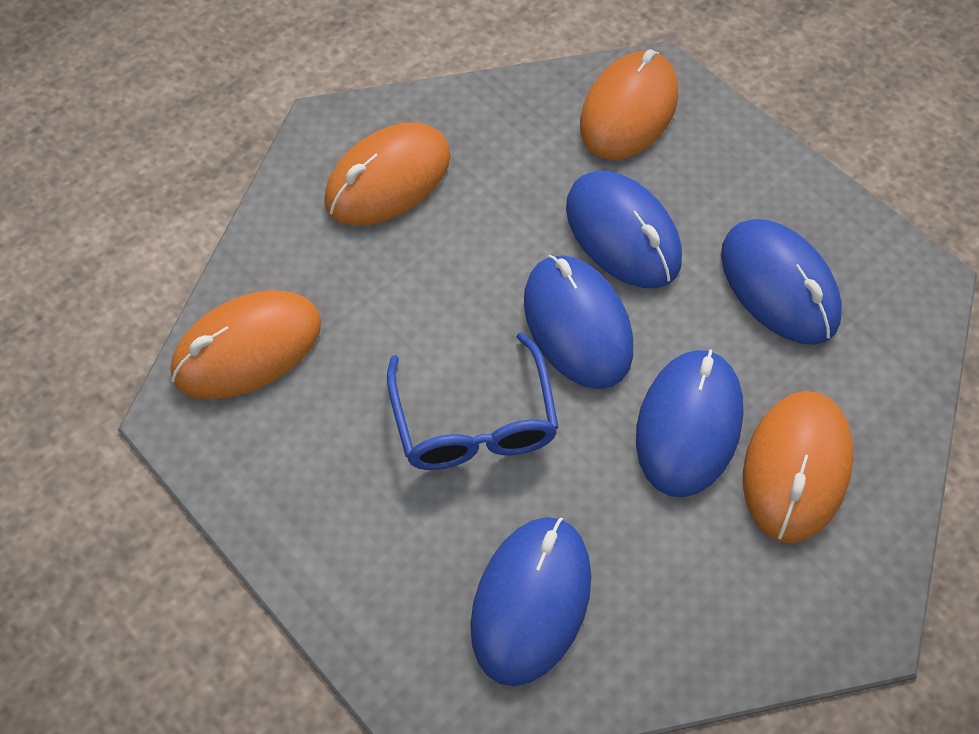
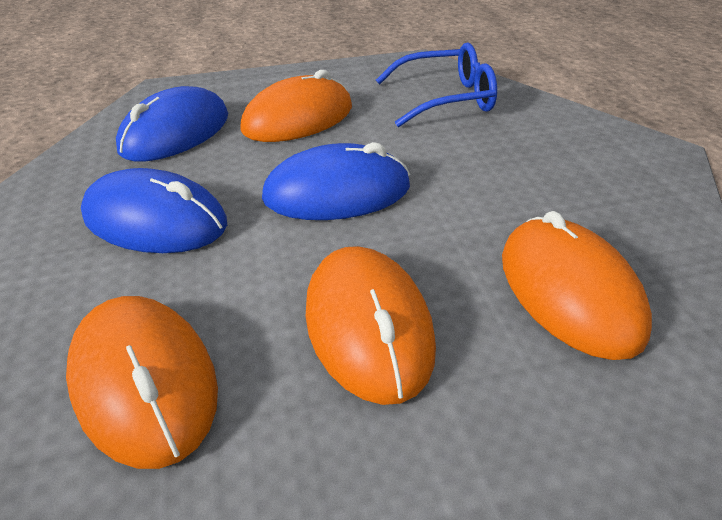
blue mouse: [470,517,591,686] [524,255,633,389] [566,171,682,288] [636,349,744,497] [721,219,842,345] = 5 -> [81,168,227,253] [116,86,228,162] [262,142,410,220] = 3

